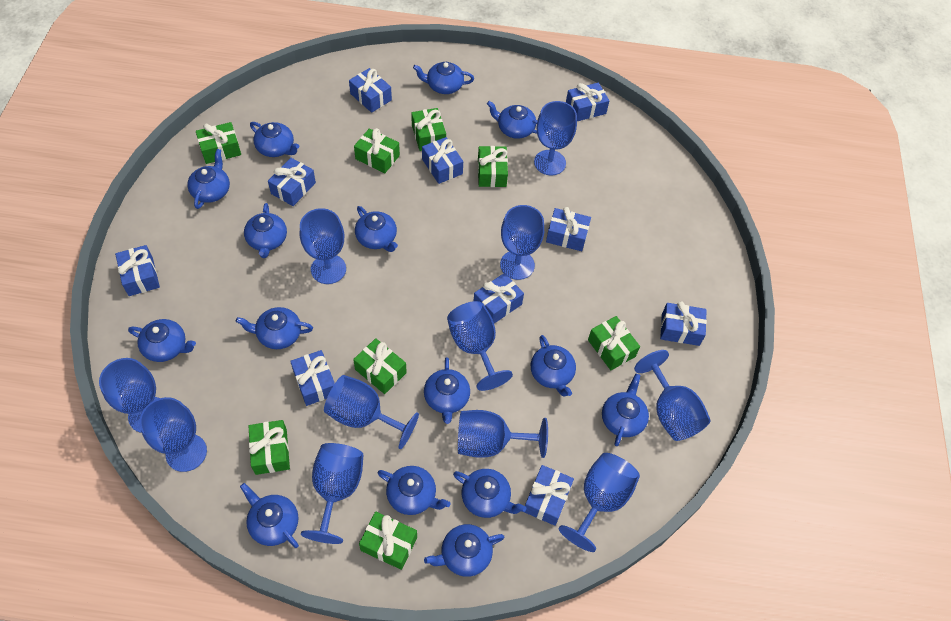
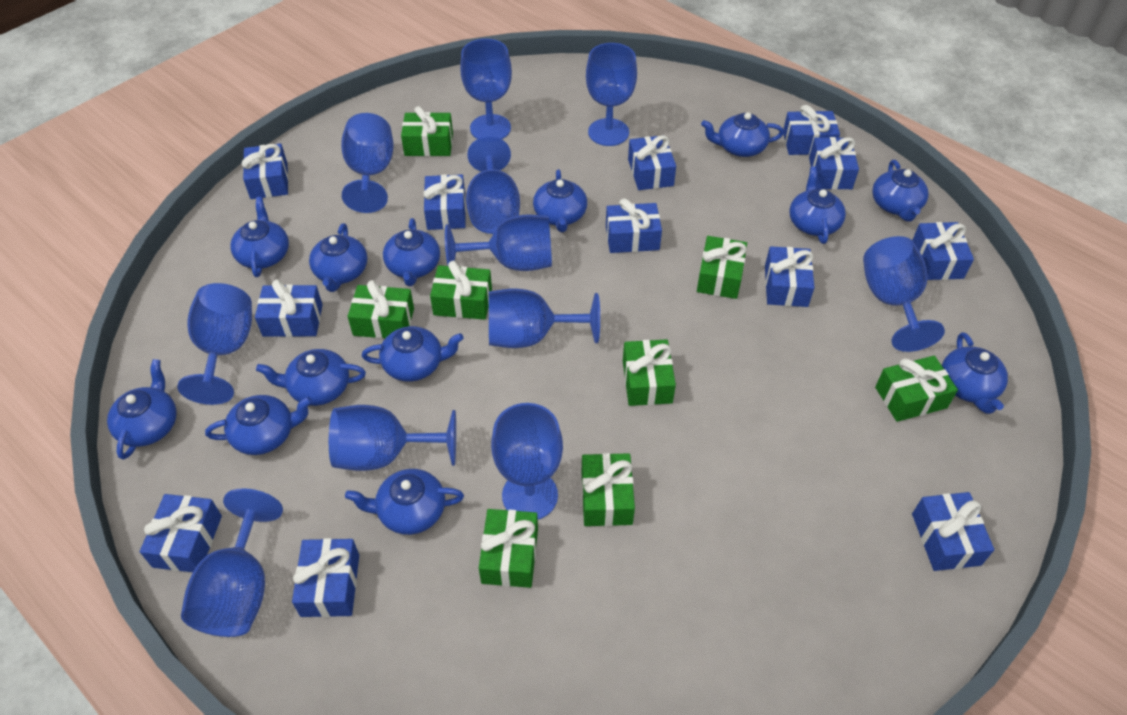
blue gift: [115,245,160,296] [268,158,316,206] [290,350,335,406] [349,68,392,113] [422,137,463,184] [474,273,524,323] [524,465,574,526] [546,207,591,251] [566,83,610,121] [660,301,707,346] = 10 -> [140,494,222,572] [242,143,288,199] [255,279,323,337] [292,538,359,617] [423,174,466,230] [606,198,662,253] [628,135,676,190] [765,246,815,307] [783,105,840,155] [809,137,859,190] [912,222,974,280] [912,492,994,571] = 12
blue teapot: [128,319,196,362] [187,149,230,209] [236,307,313,349] [240,483,299,548] [244,203,287,258] [250,122,299,157] [355,206,398,252] [377,466,450,515] [413,62,474,94] [424,357,470,424] [424,524,504,577] [453,469,526,518] [487,101,537,139] [531,335,576,396] [602,374,649,446] = 15 -> [107,359,177,460] [205,395,312,455] [230,197,289,277] [256,349,366,406] [309,223,367,292] [345,469,464,535] [362,326,464,381] [383,218,440,286] [533,169,587,232] [701,112,784,157] [789,166,846,244] [872,160,929,222] [942,332,1008,414] = 13

